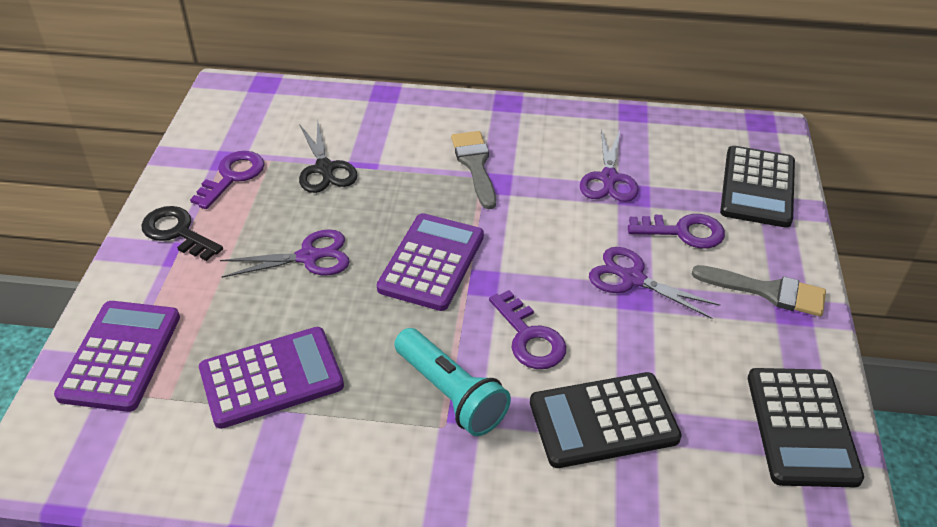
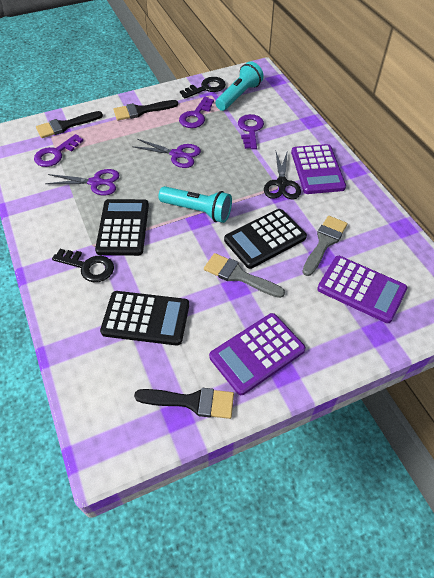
black brush: none = 0 -> [36,111,103,138] [113,100,178,120] [134,388,234,419] = 3
black key: [141,206,223,261] = 1 -> [52,249,114,282] [180,77,226,99] = 2
purple scissors: [220,229,350,278] [580,129,639,202] [589,247,720,319] = 3 -> [45,169,120,195] [132,139,201,168] = 2
turquoise flashlight: [394,328,511,436] = 1 -> [158,186,232,223] [215,61,264,111] = 2

